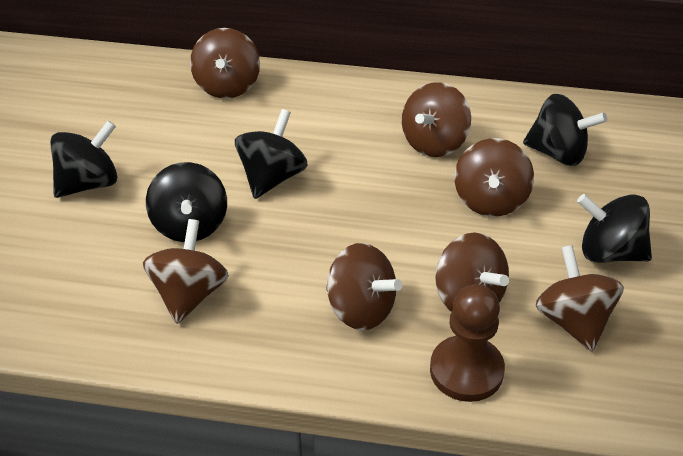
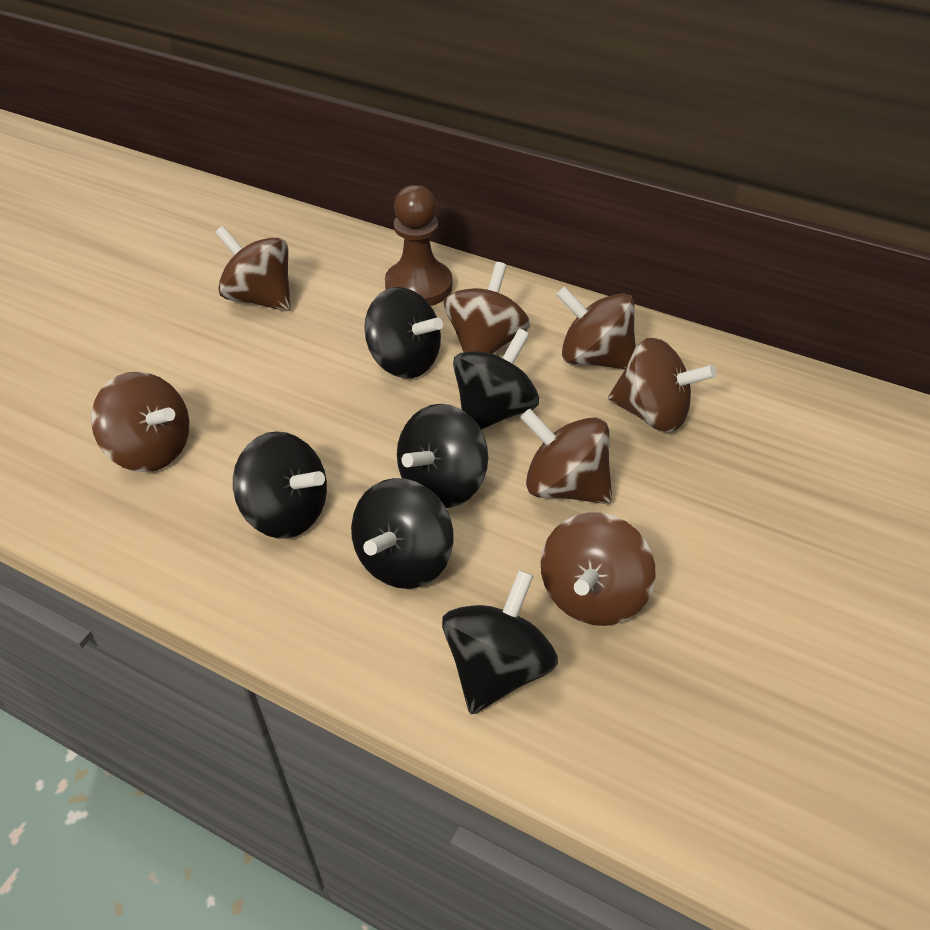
black spinning top: [50,120,118,198] [146,162,227,242] [235,109,308,199] [523,94,607,166] [577,194,652,263] = 5 -> [233,431,327,538] [351,478,454,589] [364,287,443,379] [397,404,488,508] [442,570,558,714] [453,328,539,430] = 6

